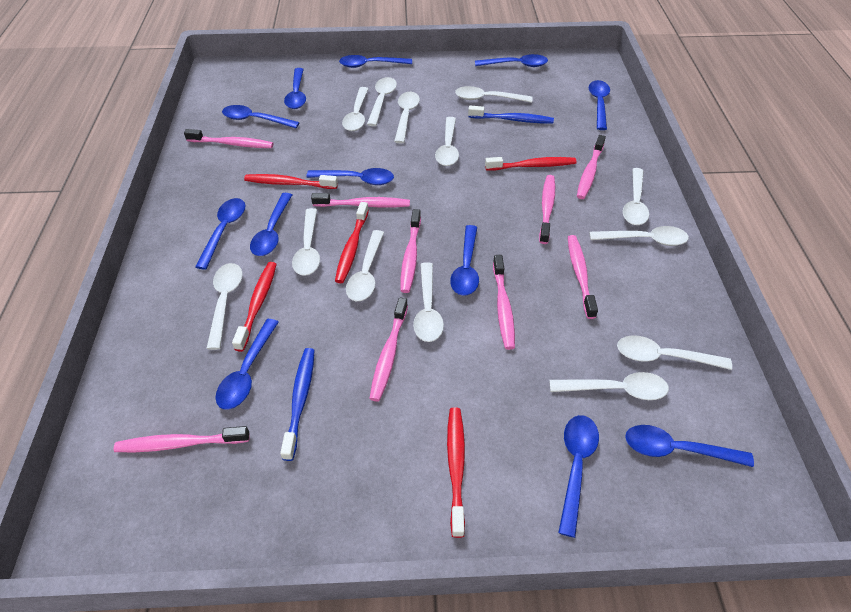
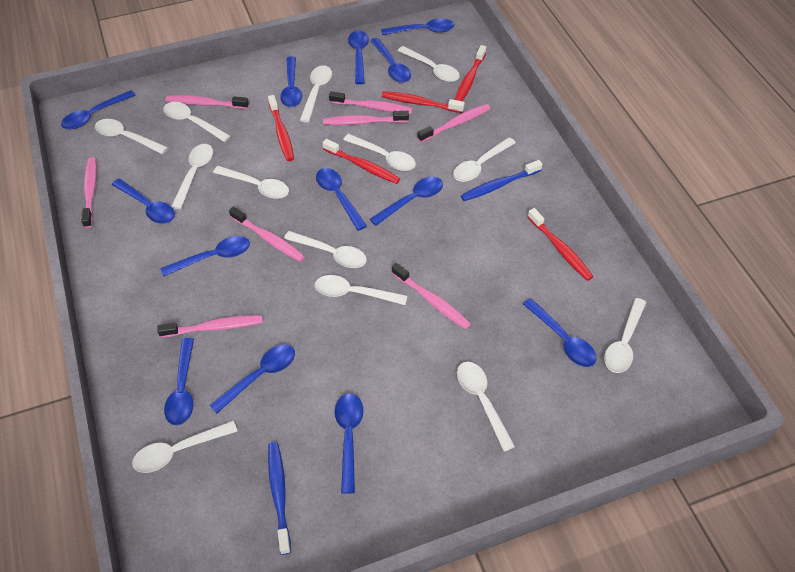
blue spoon: [195,198,245,270] [215,319,279,410] [222,105,300,128] [250,193,292,256] [284,68,306,109] [306,168,394,185] [339,55,412,68] [450,225,479,296] [475,54,548,67] [558,415,599,538] [589,80,610,130] [625,425,754,467] = 12 -> [61,90,136,129] [112,179,175,224] [160,236,250,277] [164,338,194,425] [209,344,295,414] [280,56,302,107] [316,168,367,231] [335,393,363,494] [348,30,369,85] [370,38,411,83] [370,177,443,226] [381,18,454,35] [523,298,597,367] = 13
pink toothbrush: [114,426,250,452] [184,129,273,148] [311,193,410,207] [369,297,408,402] [401,209,421,293] [493,255,515,350] [539,175,555,244] [568,235,598,319] [577,135,606,199] = 9 -> [81,157,97,228] [157,315,263,338] [165,95,249,109] [229,206,305,262] [323,111,409,125] [329,91,413,114] [392,263,471,329] [417,104,491,142] = 8

